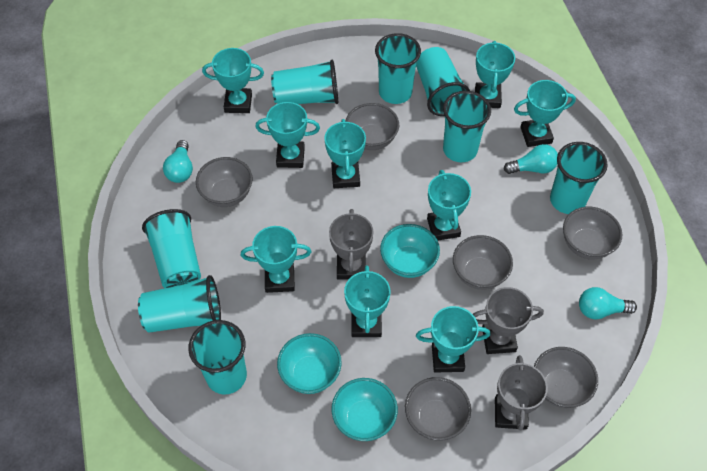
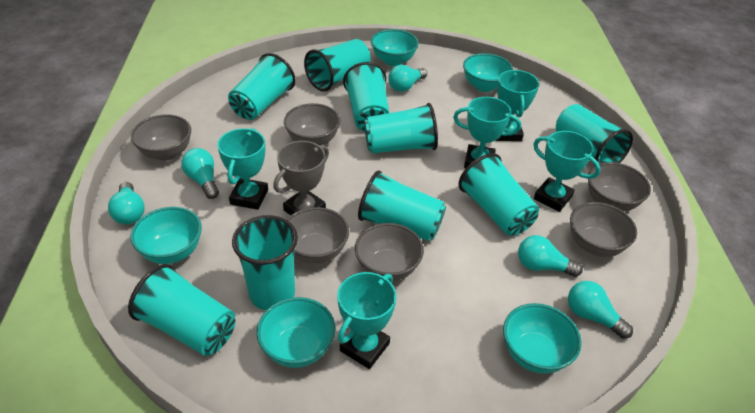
grey trophy: [329,209,373,280] [473,287,544,354] [495,355,548,430] = 3 -> [273,141,329,215] = 1
turquoise bowl: [277,333,342,394] [331,378,398,441] [380,224,440,278] = 3 -> [131,207,202,264] [257,297,335,368] [371,29,419,66] [463,53,513,92] [503,303,582,374] = 5
turquoise cup: [138,275,221,333] [142,209,201,288] [188,320,247,394] [271,59,338,104] [375,33,421,104] [416,47,470,116] [443,91,491,162] [550,142,608,214] = 8 -> [128,264,236,356] [228,53,296,120] [232,215,298,310] [304,39,371,91] [343,62,389,131] [358,171,446,241] [364,103,438,154] [458,153,539,236] [556,104,633,164] = 9
turquoise light bulb: [163,140,193,183] [504,144,558,174] [579,287,637,319] = 3 -> [108,182,145,225] [181,148,219,199] [388,65,427,92] [518,235,583,277] [568,281,633,339] = 5
turquoise trophy: [202,48,264,113] [241,226,311,293] [255,102,320,168] [324,119,366,188] [344,265,391,337] [416,306,490,373] [427,170,471,240] [475,41,515,108] [514,80,576,147] = 9 -> [217,128,268,210] [337,272,396,369] [453,97,521,168] [496,70,539,141] [533,131,601,212] = 5

